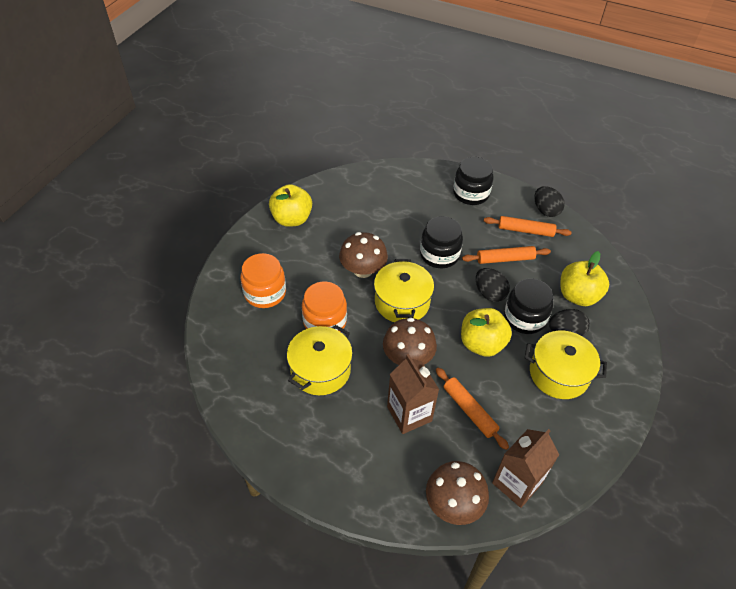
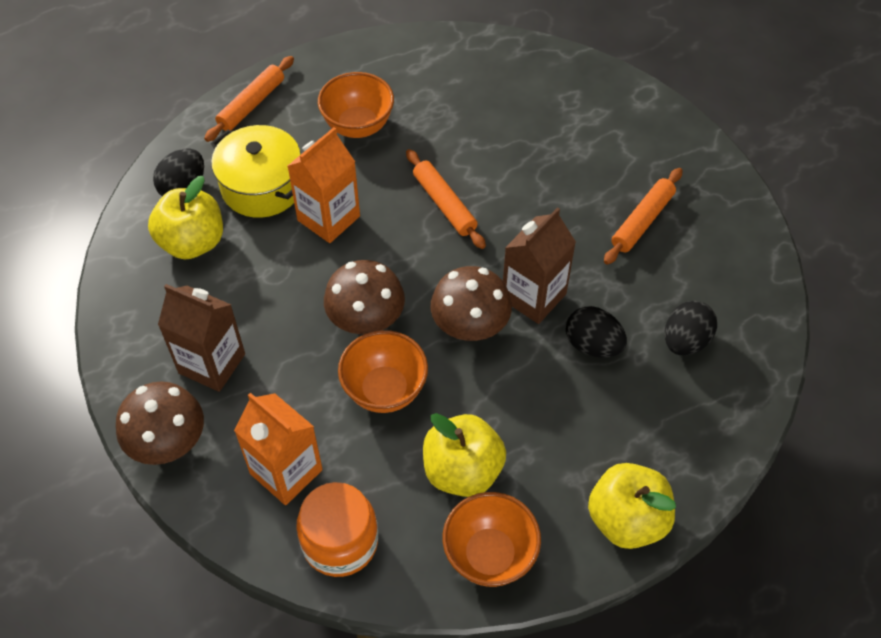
black jar: [420,216,463,268] [453,157,493,205] [504,278,553,334] = 3 -> none = 0
orange bowl: none = 0 -> [318,72,394,138] [338,330,428,413] [443,492,541,587] = 3
orange carton: none = 0 -> [234,393,323,505] [287,127,360,243] = 2
orange jar: [241,253,286,308] [302,282,347,332] = 2 -> [296,482,378,577] = 1
yellow pot: [287,325,353,395] [374,259,434,322] [525,331,607,399] = 3 -> [211,125,301,218] = 1

